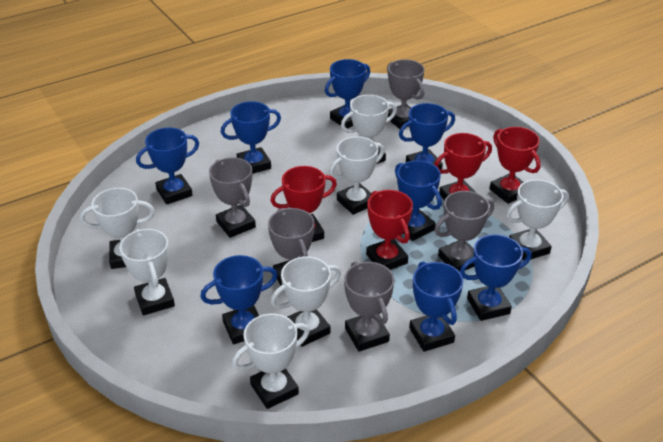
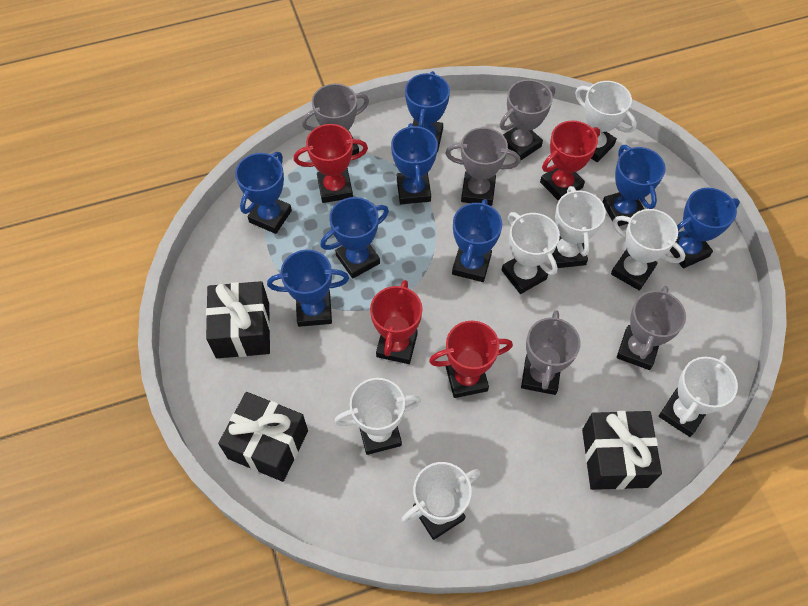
black gift: none = 0 -> [206,281,270,358] [218,392,308,482] [582,411,662,490] = 3

